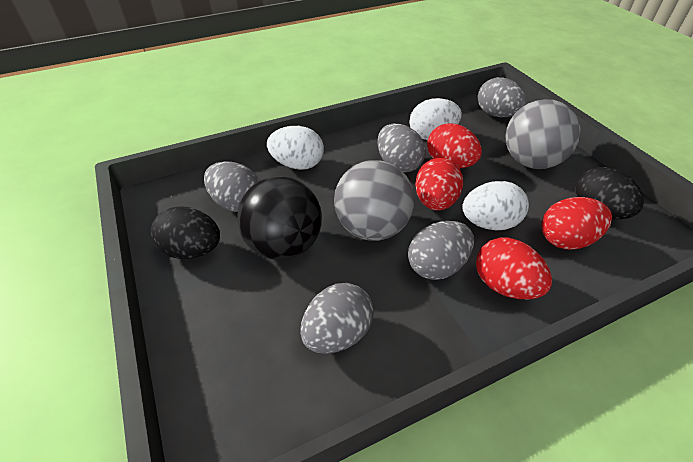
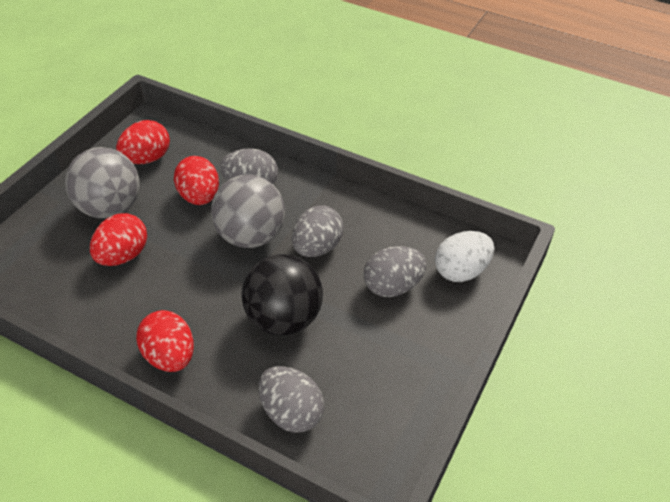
black egg: [151,206,220,259] [575,167,644,219] = 2 -> none = 0
grey egg: [204,161,260,212] [300,283,374,354] [377,123,426,173] [408,221,474,280] [478,77,527,117] = 5 -> [220,148,278,184] [259,366,324,433] [292,205,344,257] [364,246,427,297] = 4
white egg: [267,126,324,170] [409,98,462,140] [462,181,529,230] = 3 -> [435,231,494,282] = 1

